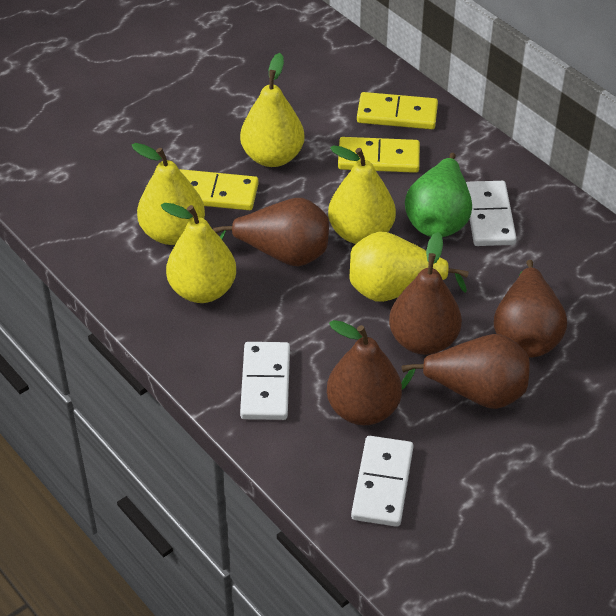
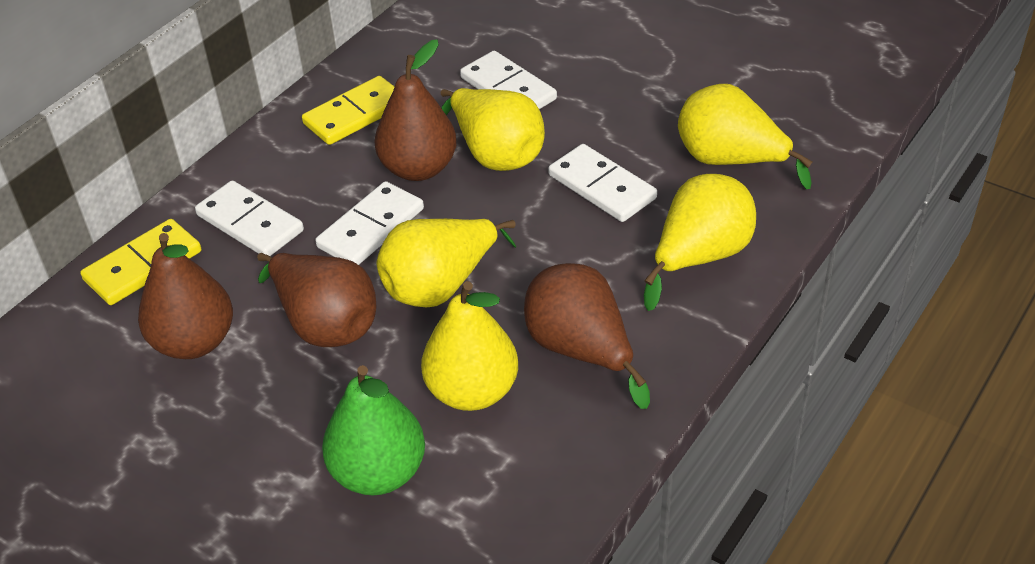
brown pear: [213,198,329,266] [327,320,402,425] [389,232,462,355] [401,334,530,409] [494,260,567,358] = 5 -> [138,233,233,359] [257,253,376,347] [375,40,457,181] [524,263,650,409] = 4
white domino: [240,342,290,420] [351,436,413,527] [466,181,517,246] = 3 -> [195,181,304,256] [315,181,424,265] [460,51,557,109] [548,144,657,222] = 4
yellow domino: [180,169,259,210] [338,137,420,173] [357,92,438,129] = 3 -> [80,219,201,305] [302,76,394,145] = 2

